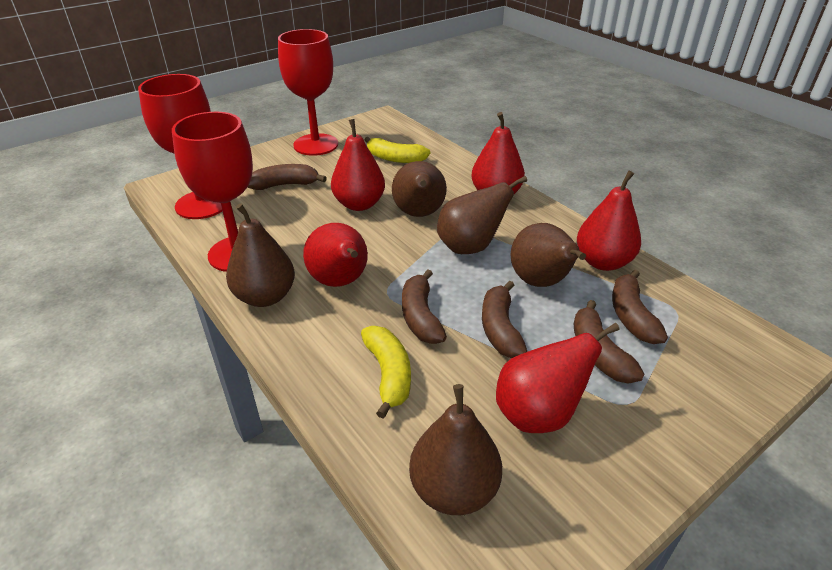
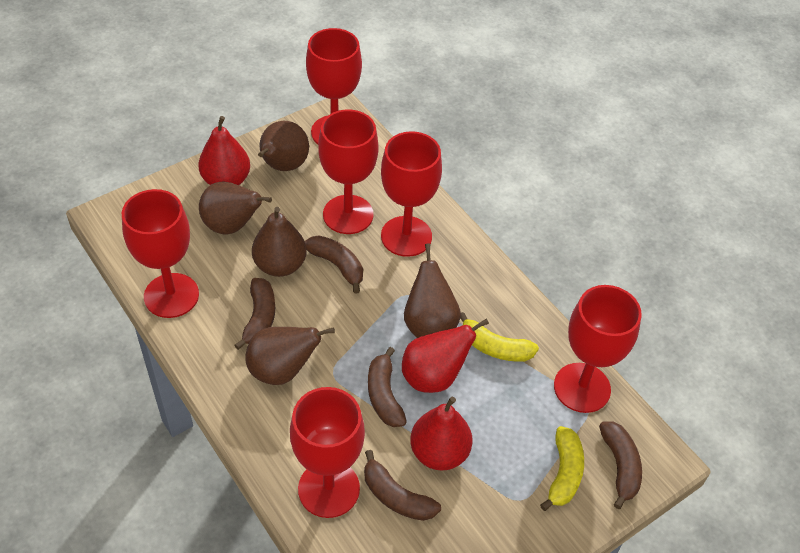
red goblet: [138,74,222,219] [172,112,253,272] [278,29,338,156] = 3 -> [122,189,199,318] [290,387,365,518] [306,28,362,144] [318,109,378,234] [381,131,442,257] [554,285,642,413] = 6
red pear: [303,223,368,287] [331,119,385,211] [471,112,525,194] [496,323,620,433] [577,171,641,271] = 5 -> [198,116,250,185] [402,318,489,393] [410,397,473,471] = 3

